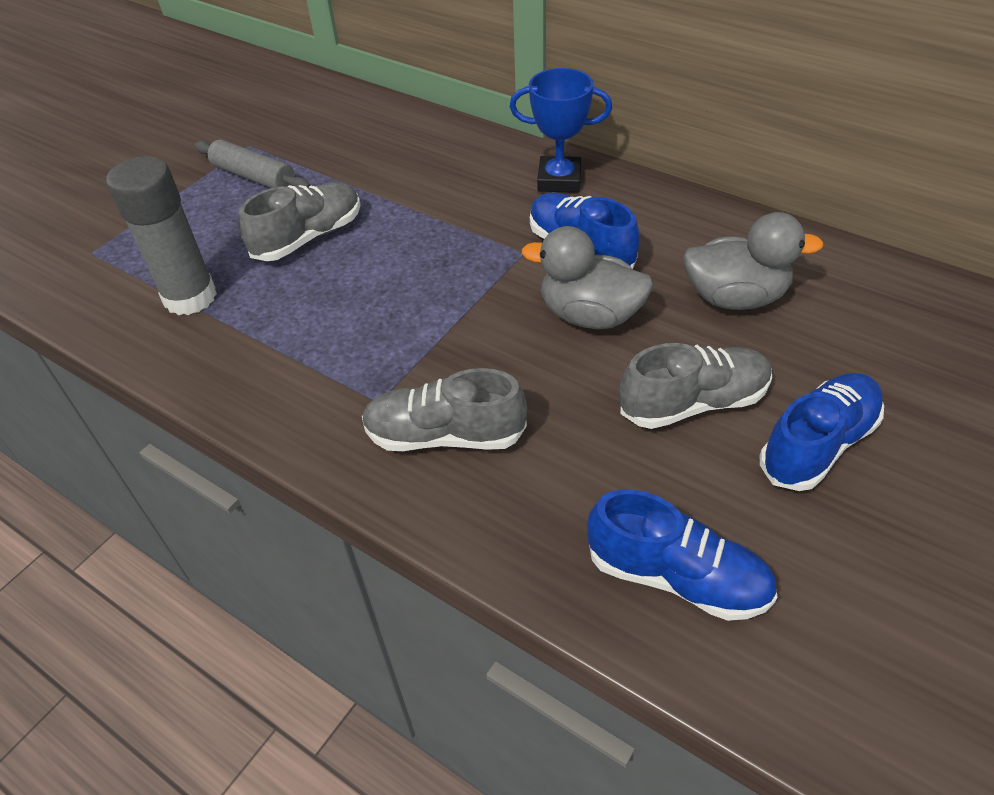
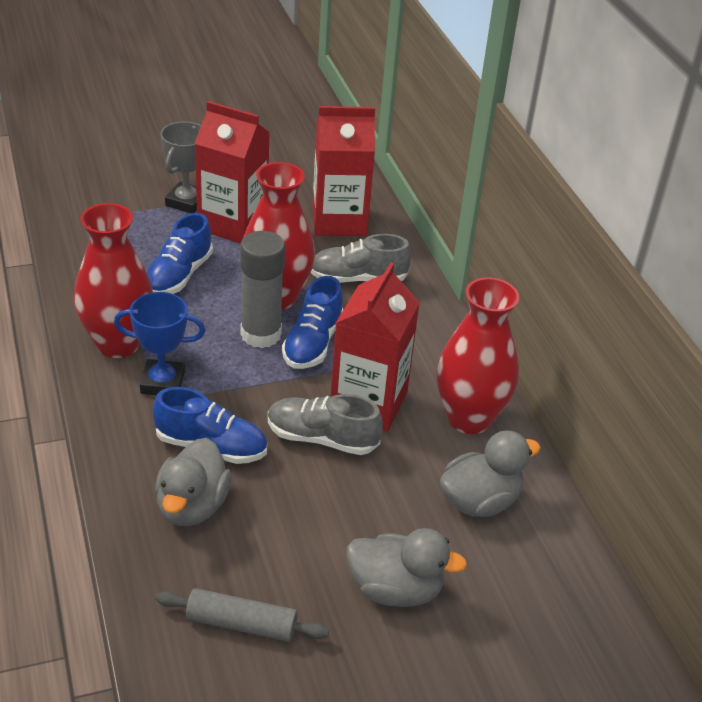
grey duck: [522,226,654,329] [683,212,824,310] = 2 -> [155,438,232,526] [346,528,467,607] [440,431,541,517] = 3
grey shoe: [239,183,361,261] [362,368,527,451] [620,343,772,429] = 3 -> [268,394,383,455] [311,234,412,283] = 2
grey trophy: none = 0 -> [160,122,201,213] = 1
red carton: none = 0 -> [195,101,270,244] [312,106,375,236] [330,263,420,431] = 3
red vase: none = 0 -> [74,203,153,358] [243,162,315,310] [437,277,519,434] = 3

